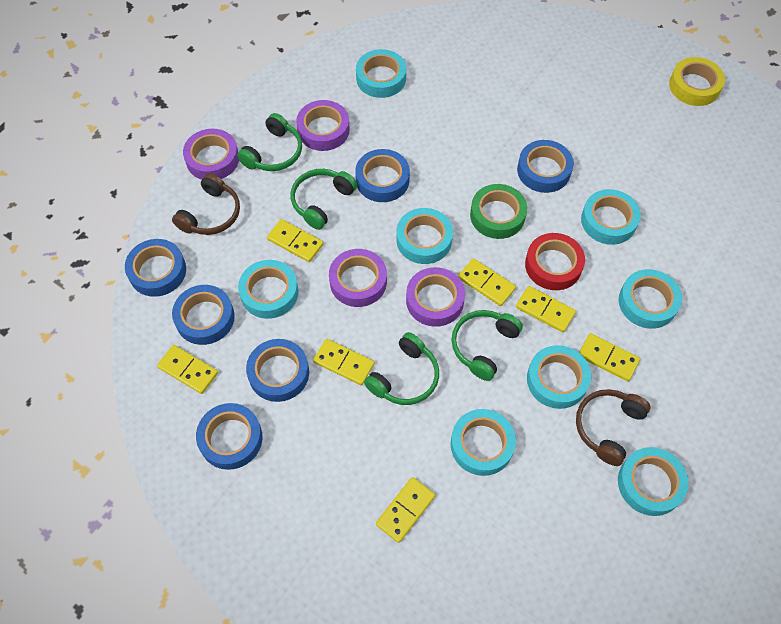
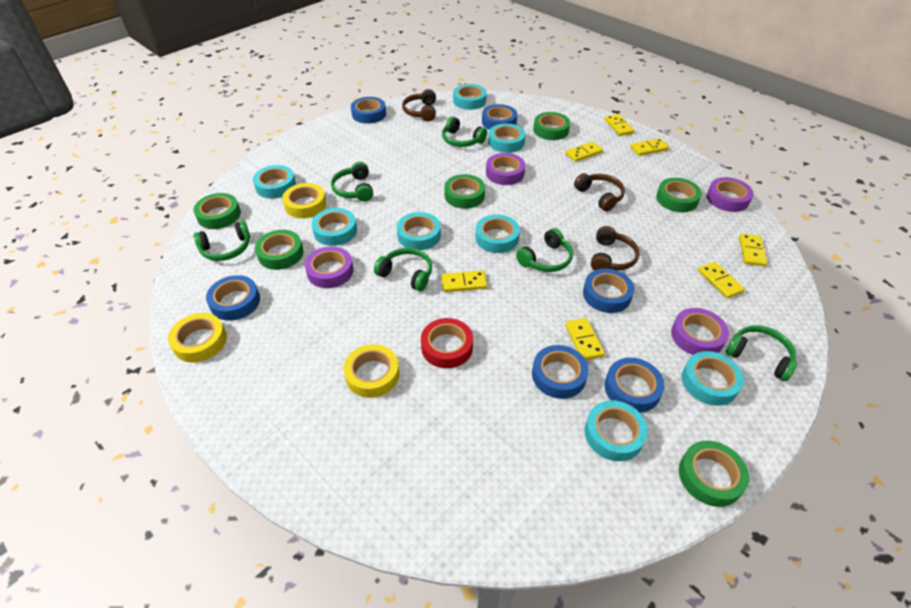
brown headphones: [172,173,240,235] [576,389,650,466] = 2 -> [402,89,436,122] [574,173,625,211] [591,226,640,271] = 3
green headphones: [237,113,302,171] [291,169,357,230] [364,332,439,405] [451,310,523,381] = 4 -> [194,221,250,261] [331,162,373,202] [374,248,432,291] [442,117,487,147] [516,228,573,272] [726,325,797,381] = 6
green tape: [470,184,527,239] = 1 -> [193,193,241,229] [255,230,304,270] [444,174,485,209] [533,112,570,140] [656,178,702,212] [679,441,749,507] = 6
yellow tape: [669,57,725,106] = 1 -> [168,313,227,363] [282,183,326,218] [343,344,400,398] = 3

